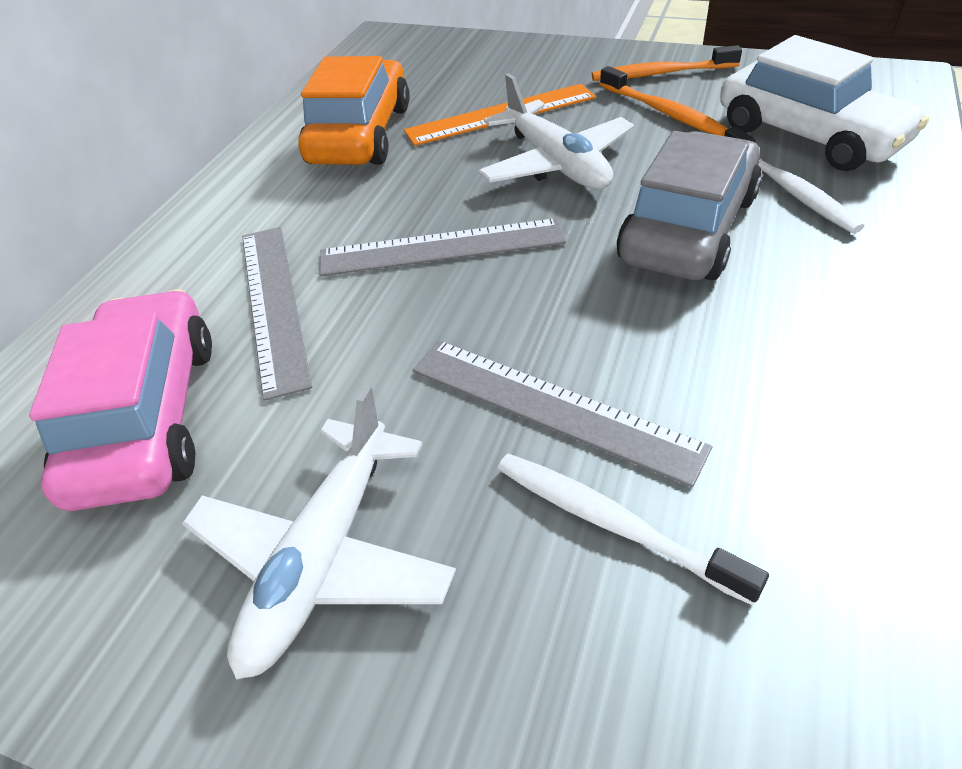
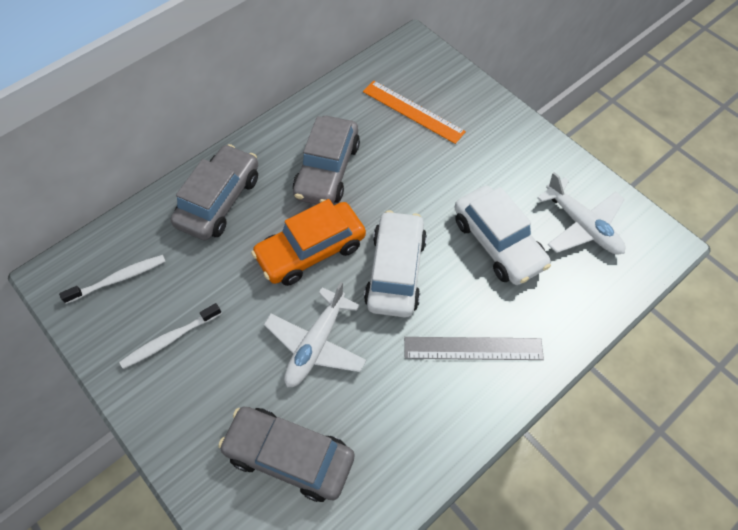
grey car: [617,131,762,280] = 1 -> [171,144,258,240] [218,407,354,502] [293,116,360,205] = 3
grey ruler: [242,227,312,401] [320,218,566,276] [413,340,712,487] = 3 -> [404,337,544,360] = 1
orange toothbrush: [592,45,742,81] [600,66,729,136] = 2 -> none = 0
pink car: [29,289,212,511] = 1 -> none = 0
white car: [720,35,929,171] = 1 -> [364,210,427,318] [454,185,551,285] = 2

